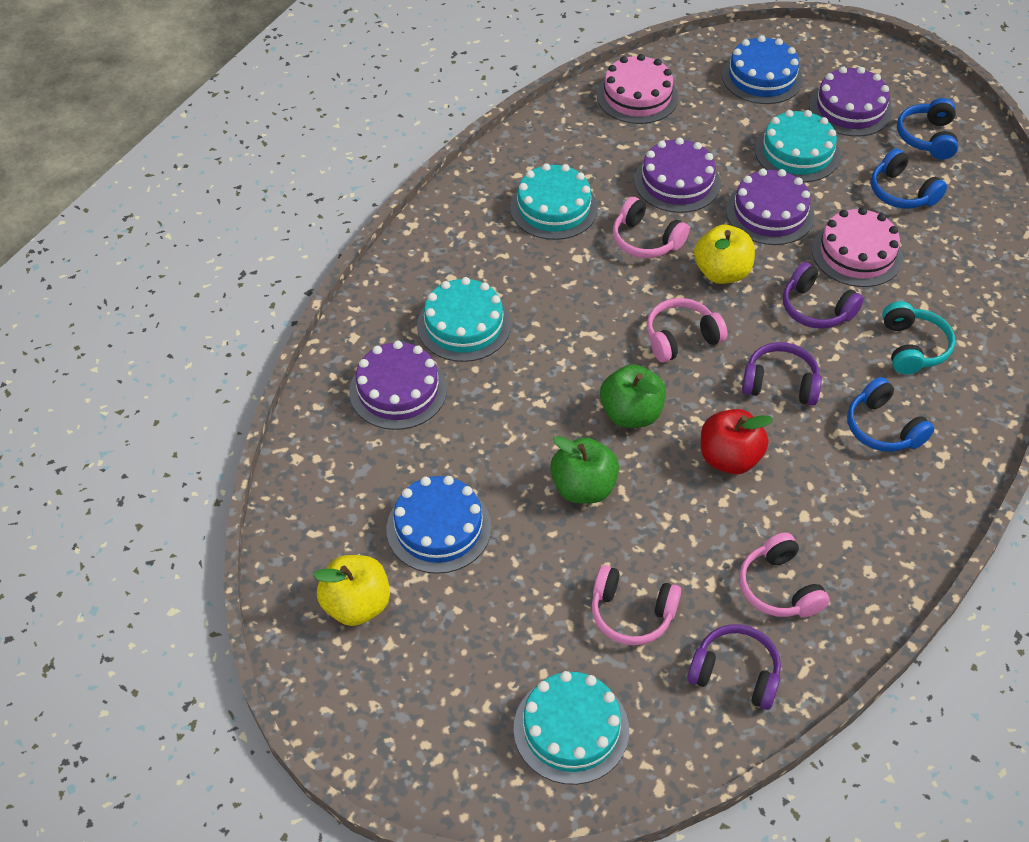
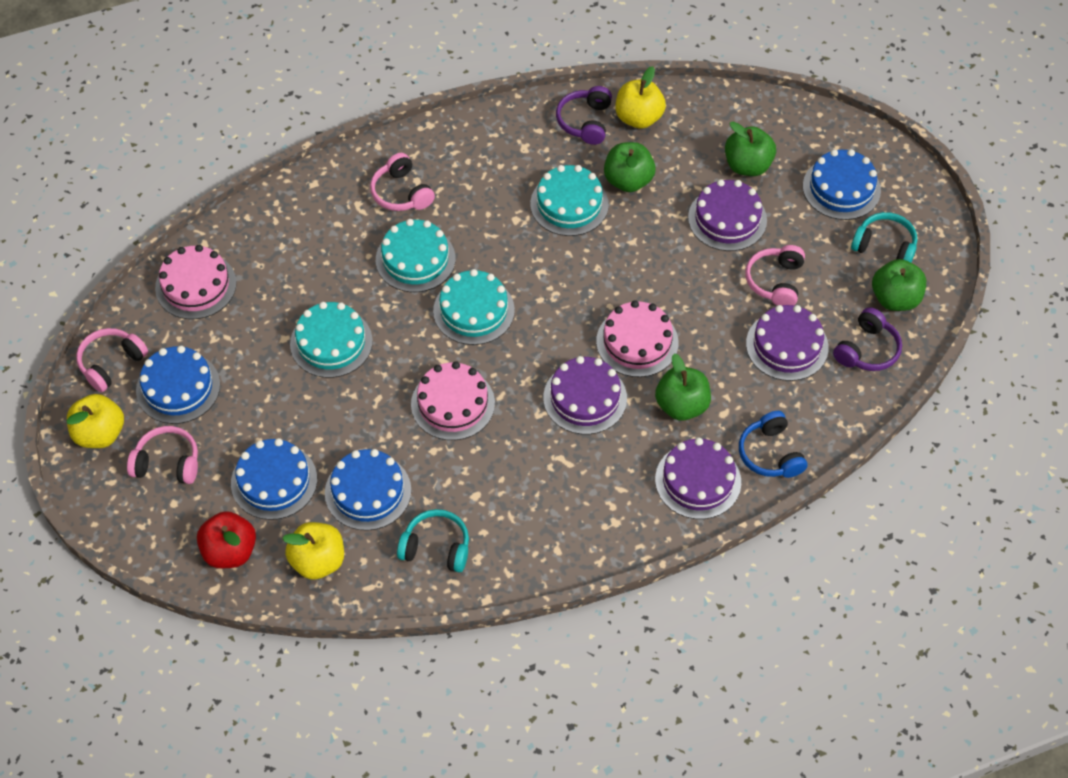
blue cake: [386,476,491,574] [722,35,803,104] = 2 -> [136,346,220,424] [231,438,317,520] [325,449,411,531] [803,149,881,220] = 4
blue headphones: [847,377,934,452] [871,148,947,209] [897,98,958,159] = 3 -> [739,411,807,478] = 1
green apple: [550,436,619,503] [600,364,666,428] = 2 -> [604,142,656,192] [655,353,711,421] [725,122,776,176] [872,259,926,311] = 4
pink cake: [597,54,679,124] [812,207,903,287] = 2 -> [155,245,237,319] [411,361,495,440] [596,300,678,377] = 3
purple headphones: [687,624,781,710] [742,342,822,406] [783,262,864,329] = 3 -> [556,86,612,145] [833,307,902,371] = 2
turquoise headphones: [882,301,955,374] = 1 -> [397,509,469,572] [851,212,917,263] = 2
yellow apple: [313,555,390,626] [694,225,755,284] = 2 -> [67,394,124,448] [282,522,344,580] [615,66,666,129] = 3

